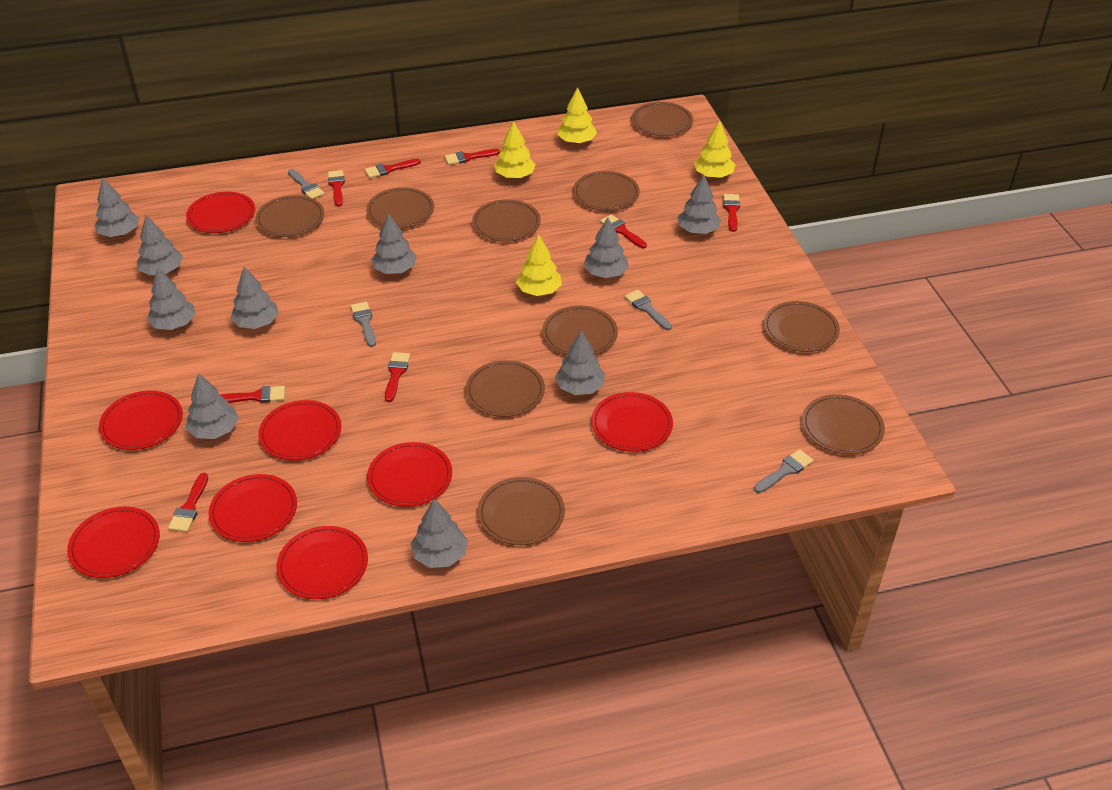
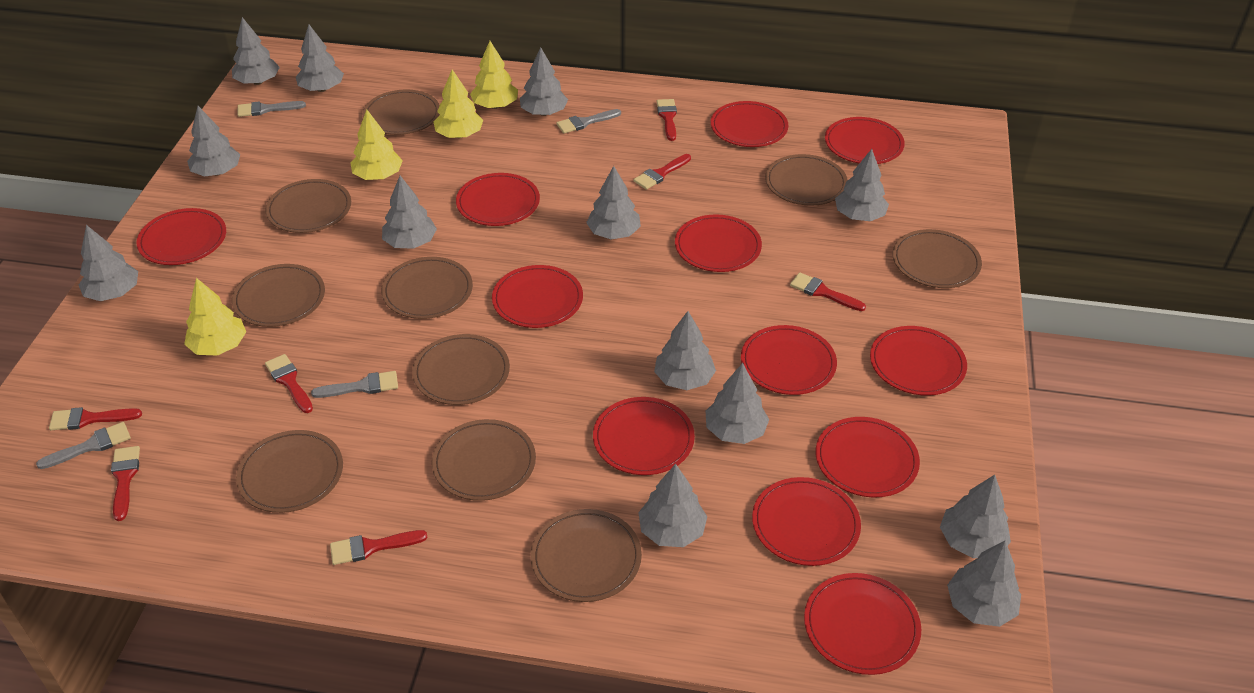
grey tree: [94,177,139,237] [137,215,183,275] [147,267,196,330] [186,373,239,439] [230,267,279,329] [371,213,417,274] [411,499,468,568] [555,330,605,395] [583,217,629,278] [678,175,721,234] = 10 -> [79,225,138,301] [187,106,240,177] [232,17,280,85] [296,25,344,92] [382,176,437,249] [520,47,568,116] [586,166,641,239] [638,464,707,547] [654,311,716,390] [706,363,769,444] [835,149,889,221] [940,475,1011,558] [947,541,1021,627] = 13
red brush: [168,473,208,532] [220,386,285,403] [328,170,345,206] [365,159,421,178] [385,352,410,402] [445,149,500,165] [600,214,647,248] [723,194,740,232] = 8 -> [49,407,142,430] [111,446,140,521] [265,354,313,413] [330,530,428,565] [634,154,691,190] [657,99,677,141] [790,272,866,311] = 7
red plate: [67,507,160,578] [99,391,183,450] [186,192,255,233] [209,474,297,542] [258,400,342,461] [277,526,368,599] [367,442,452,507] [591,392,673,452] = 8 -> [137,208,226,265] [456,173,540,226] [492,265,583,328] [593,397,695,475] [675,214,762,272] [711,101,789,147] [741,325,837,395] [752,477,861,566] [804,573,921,675] [816,417,920,498] [825,117,905,164] [870,326,967,396] = 12

